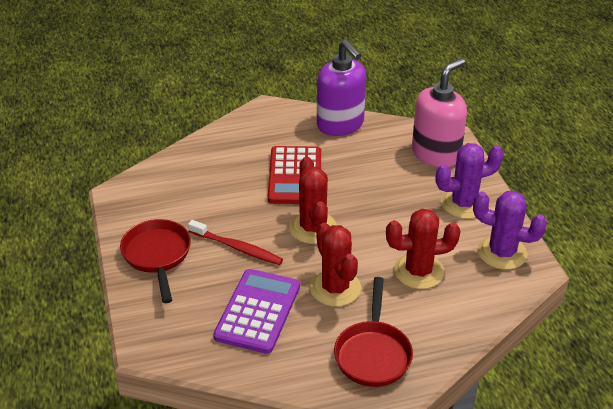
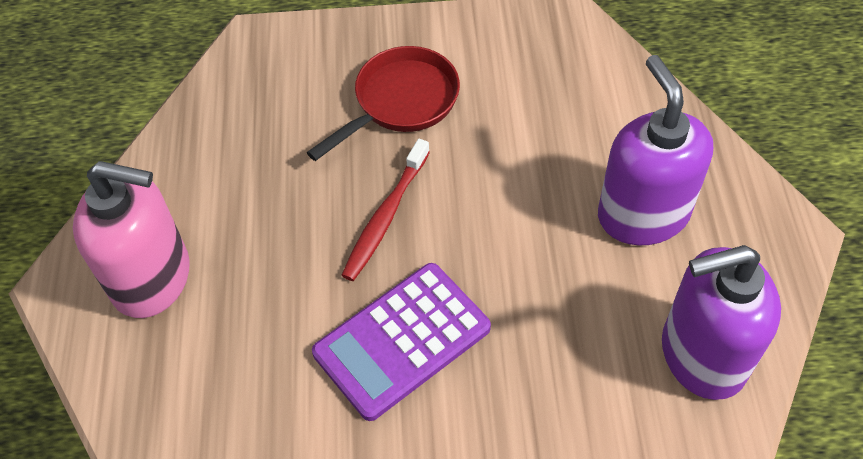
purple cactus: [436,143,504,219] [473,191,547,270] = 2 -> none = 0
purple soap dispenser: [317,40,366,136] = 1 -> [598,55,713,245] [662,245,781,400] = 2
red cactus: [289,157,337,244] [310,223,361,307] [386,209,461,289] = 3 -> none = 0
red calculator: [268,146,321,204] = 1 -> none = 0
red pan: [120,219,191,303] [334,277,413,387] = 2 -> [307,46,460,161] = 1

